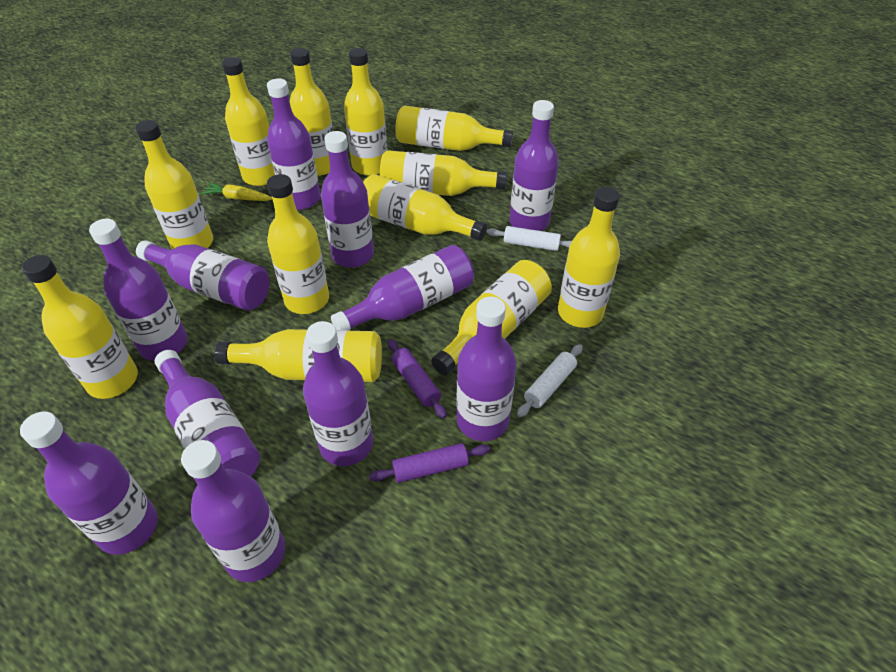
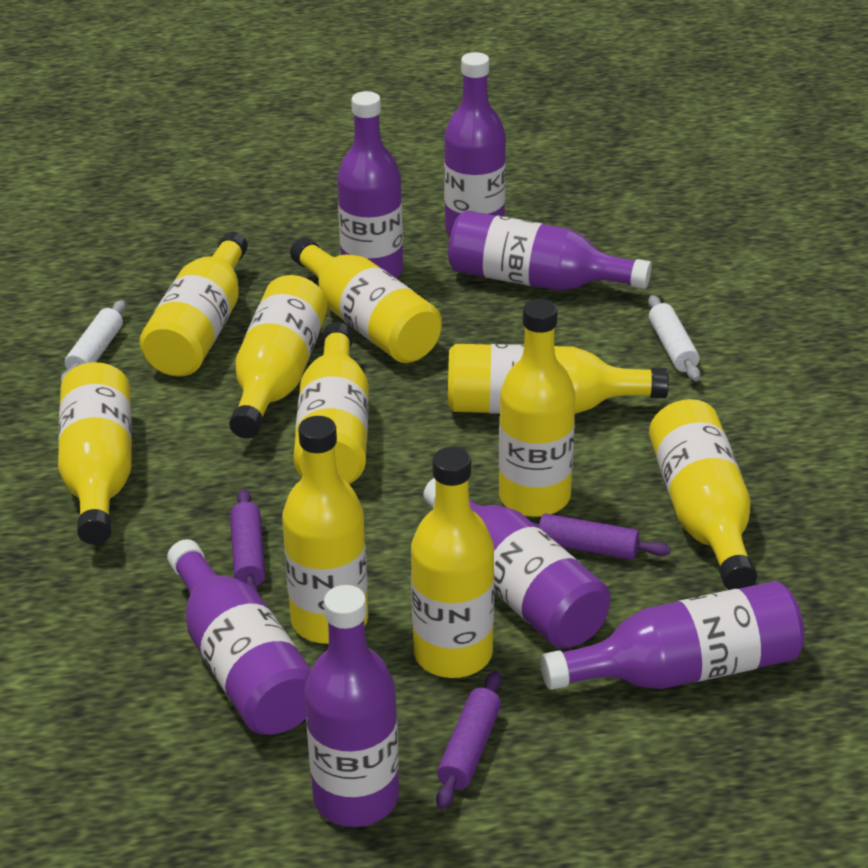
purple bottle: [20,411,158,555] [89,219,188,361] [136,240,270,311] [155,350,260,477] [181,440,285,582] [267,79,321,210] [303,321,373,466] [321,131,374,267] [331,245,474,331] [456,296,517,441] [510,100,559,231] = 11 -> [167,539,311,735] [305,585,399,827] [337,91,403,278] [423,478,610,648] [444,52,506,235] [448,210,652,291] [540,581,804,690] = 7
purple rolling pin: [369,443,490,483] [387,339,447,418] = 2 -> [230,489,265,593] [436,671,501,810] [532,513,670,560] = 3
yellow bottle: [22,255,138,399] [135,120,213,249] [215,329,382,382] [222,57,275,186] [267,174,329,314] [290,48,333,176] [344,48,387,176] [363,174,487,241] [380,150,507,196] [395,106,513,151] [431,260,552,375] [558,187,620,328] = 12 -> [58,362,132,545] [139,232,248,377] [229,275,328,439] [282,416,368,644] [290,237,442,363] [293,322,369,484] [411,447,494,678] [448,344,669,414] [499,299,575,517] [649,399,757,590] = 10
yellow carrot: [200,183,273,201] = 1 -> none = 0

